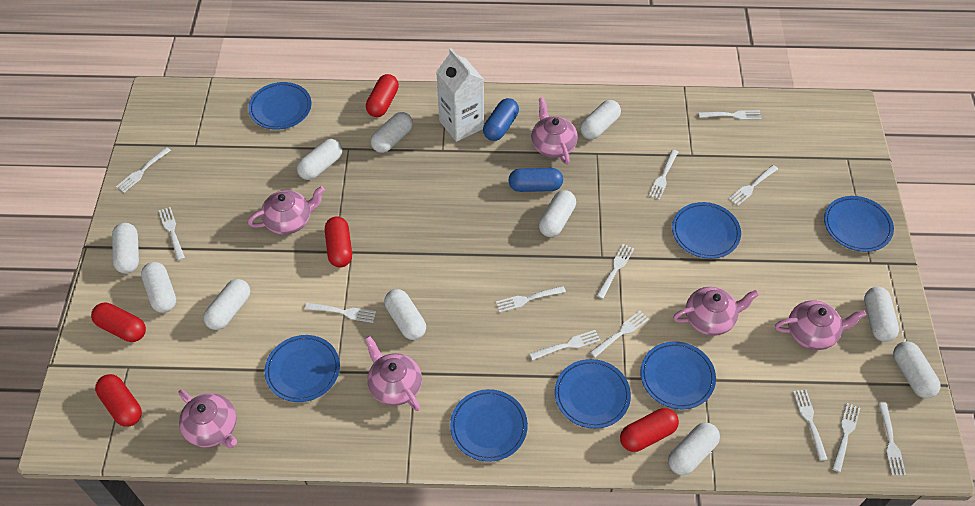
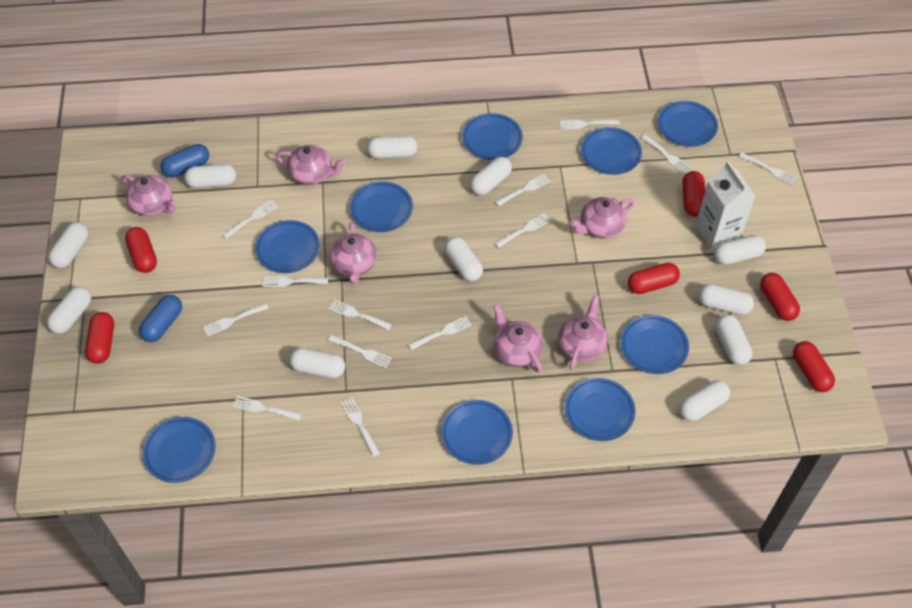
blue plate: [248,82,312,130] [265,335,340,402] [450,389,528,462] [555,359,631,429] [640,341,716,409] [672,202,741,259] [824,196,894,252] = 7 -> [143,417,216,483] [255,220,320,273] [350,181,413,232] [441,400,513,465] [462,113,523,160] [564,378,635,441] [581,127,642,175] [620,315,689,374] [657,101,718,147] = 9
red capsule: [91,303,146,342] [95,374,142,427] [325,216,352,268] [366,74,399,117] [620,408,679,452] = 5 -> [85,312,114,364] [125,227,157,273] [628,263,680,294] [682,171,705,217] [760,273,800,321] [793,341,835,392] = 6

